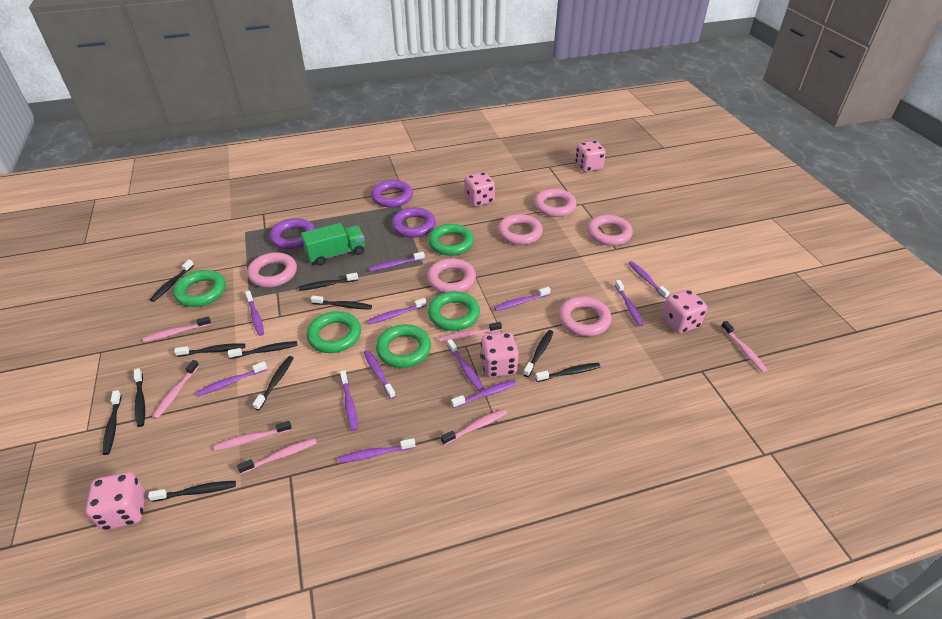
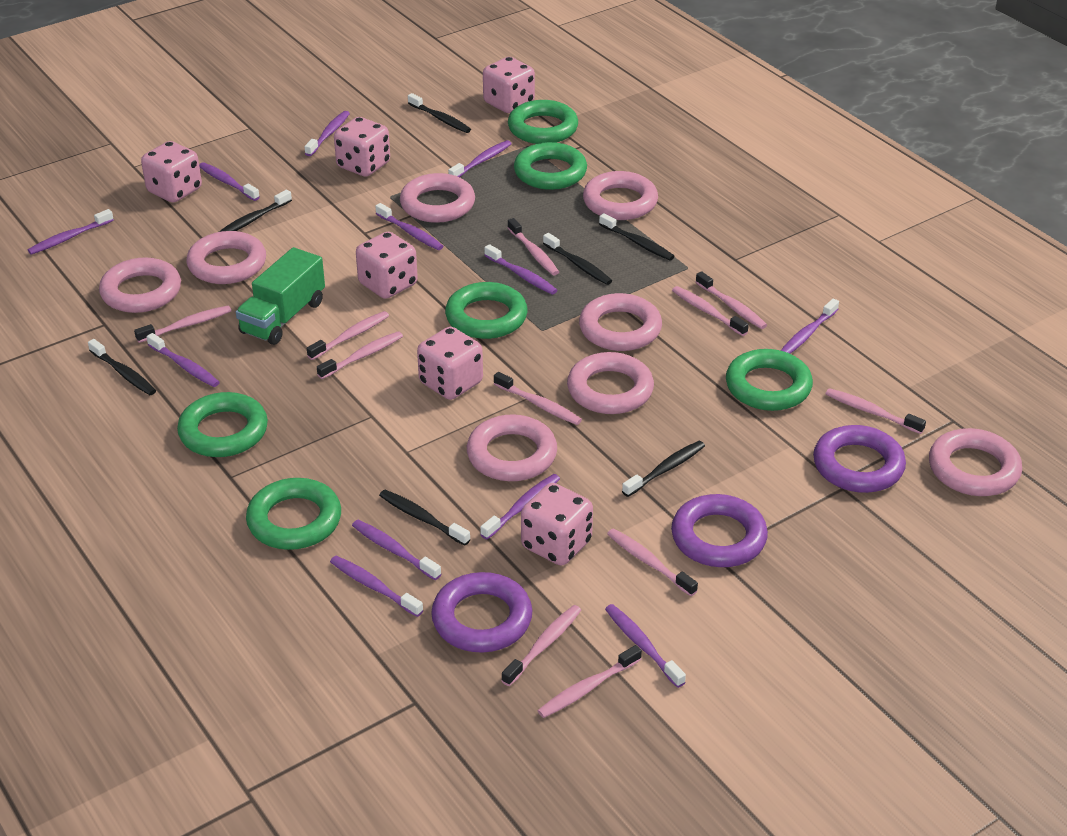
black toothbrush: [102,390,122,455] [134,368,145,427] [148,481,236,502] [150,260,194,302] [174,343,245,357] [228,341,297,359] [252,356,293,410] [298,272,358,291] [311,296,372,310] [523,330,554,377] [535,363,601,382] = 11 -> [88,339,156,395] [219,190,292,232] [379,490,471,546] [408,93,471,133] [543,233,612,285] [599,213,675,260] [622,441,705,497] = 7
green ring: [173,270,226,307] [306,311,361,353] [376,324,431,368] [428,224,474,256] [428,291,480,331] = 5 -> [177,392,268,457] [246,478,341,550] [445,282,528,339] [508,100,578,144] [514,142,587,190] [726,349,813,411] = 6
pink dice: [86,472,146,530] [465,172,495,207] [480,332,519,377] [575,141,606,172] [662,289,707,334] = 5 -> [141,141,202,203] [334,117,390,177] [356,231,418,299] [417,327,483,400] [483,57,535,113] [521,483,593,565] = 6
pink ring: [247,252,297,287] [427,258,476,293] [498,214,543,245] [534,189,577,217] [559,296,611,336] [587,215,633,246] = 6 -> [99,258,181,313] [186,231,266,284] [400,173,475,223] [467,414,557,481] [567,352,654,414] [579,293,662,351] [583,171,658,220] [929,428,1022,496] = 8
pink toothbrush: [143,316,211,342] [152,360,199,419] [214,421,292,451] [237,438,317,474] [439,322,502,342] [441,409,507,445] [721,321,768,373] = 7 -> [134,306,231,343] [307,311,389,360] [317,331,403,379] [494,372,582,425] [501,605,581,686] [508,218,559,275] [537,645,642,718] [607,528,698,596] [672,286,749,336] [696,271,767,329] [826,388,926,434] = 11

